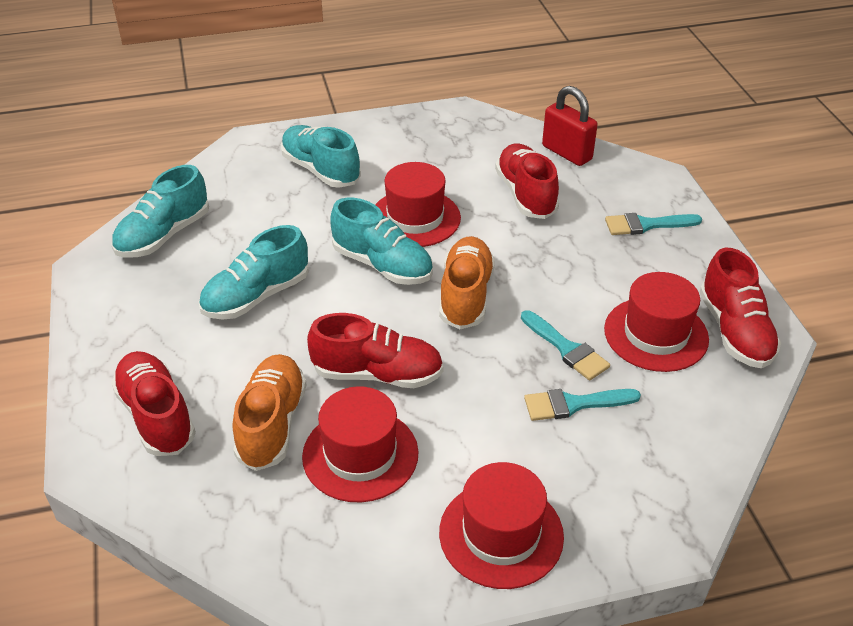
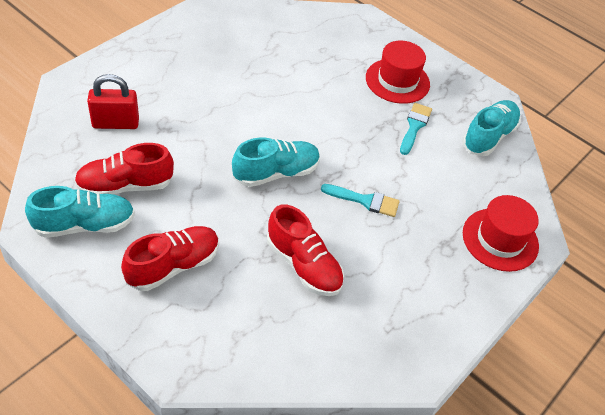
orange shoe: [233,354,307,471] [439,236,495,329] = 2 -> none = 0
red hat: [302,386,418,502] [375,162,461,247] [439,462,564,589] [604,272,709,372] = 4 -> [366,41,430,104] [463,195,539,272] = 2
red shoe: [111,351,196,456] [307,313,443,388] [495,144,559,219] [700,248,781,368] = 4 -> [74,143,174,194] [121,226,219,291] [267,204,344,296] = 3
turquoise brush: [521,310,610,381] [524,389,641,421] [605,213,702,235] = 3 -> [321,184,400,217] [400,103,432,155] = 2
turquoise shoe: [111,165,209,258] [199,225,309,320] [281,125,361,188] [330,198,433,285] = 4 -> [25,186,135,238] [232,137,320,187] [462,100,521,156] = 3

